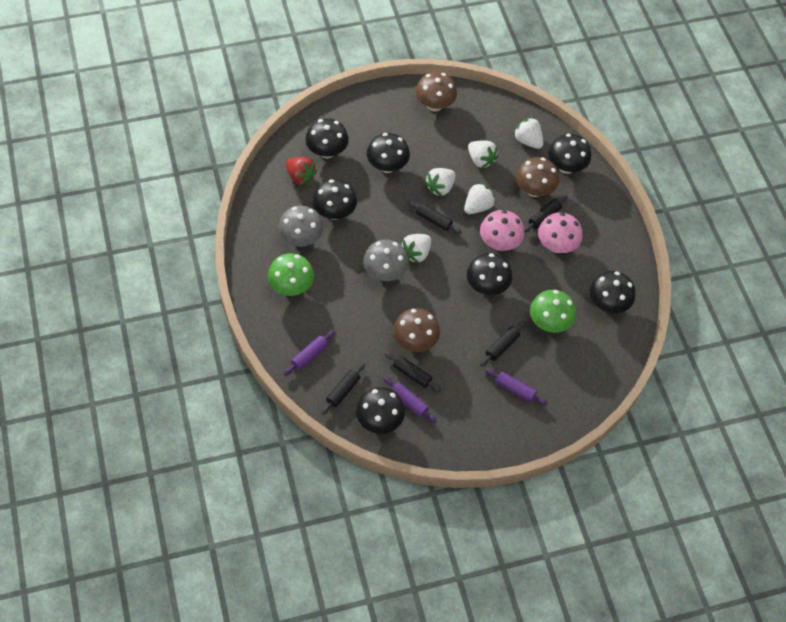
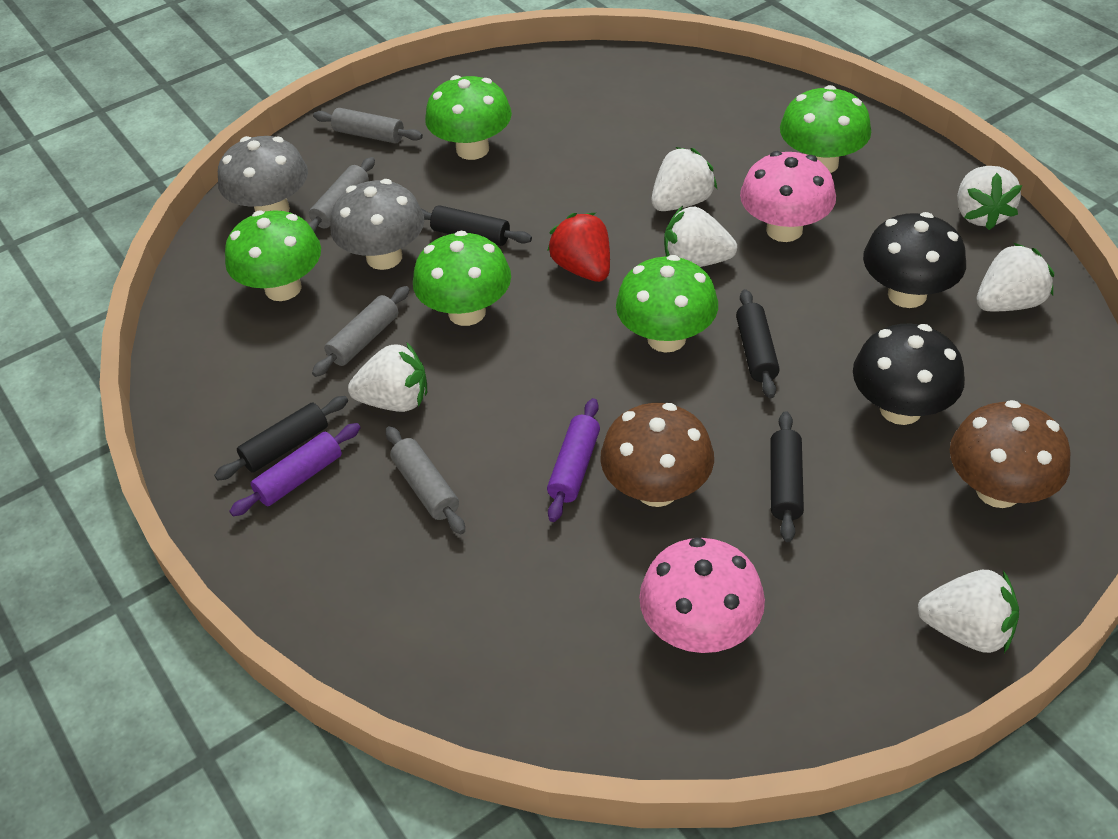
black mushroom: [305,118,349,158] [313,179,357,220] [356,387,405,434] [367,133,410,173] [467,253,512,295] [549,134,591,174] [589,271,635,313] = 7 -> [853,324,965,425] [863,212,966,308] = 2
black rolling pin: [321,363,365,414] [384,352,441,392] [407,200,462,234] [480,321,525,366] [524,195,567,232] = 5 -> [214,396,348,480] [421,205,532,246] [736,289,780,398] [770,411,804,542] = 4
brown mushroom: [393,308,440,352] [416,72,457,111] [516,157,559,197] = 3 -> [600,403,714,507] [950,400,1071,508] = 2
green mushroom: [268,253,314,296] [530,290,576,333] = 2 -> [225,210,321,301] [413,231,511,326] [425,75,512,160] [616,255,718,353] [780,85,871,173] = 5
grey rolling pin: none = 0 -> [308,157,375,233] [312,286,410,377] [313,108,423,143] [386,426,465,534] = 4
purple rolling pin: [284,331,335,375] [383,377,437,423] [486,369,547,405] = 3 -> [229,423,361,516] [547,398,600,522] = 2
white strawberry: [402,234,431,263] [425,168,456,196] [464,182,496,214] [468,140,498,168] [513,117,543,149] = 5 -> [348,343,427,412] [651,147,717,211] [664,206,737,267] [917,570,1019,653] [957,166,1022,230] [976,243,1054,312] = 6

